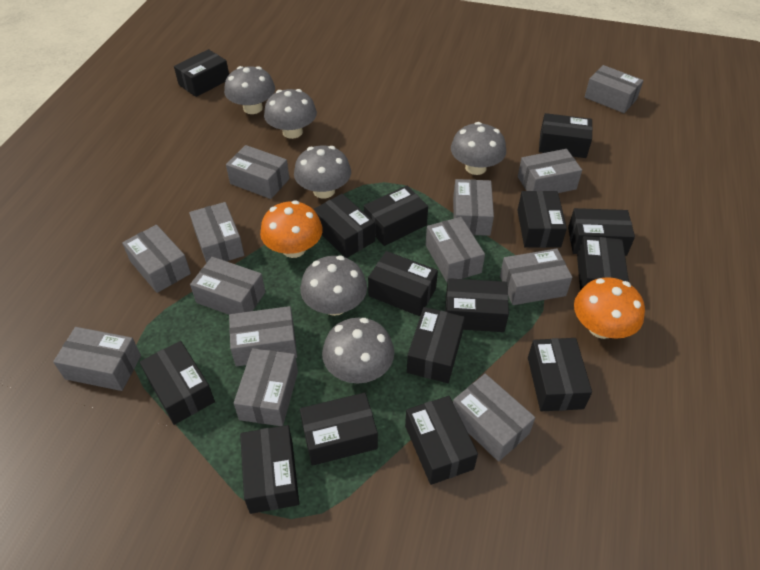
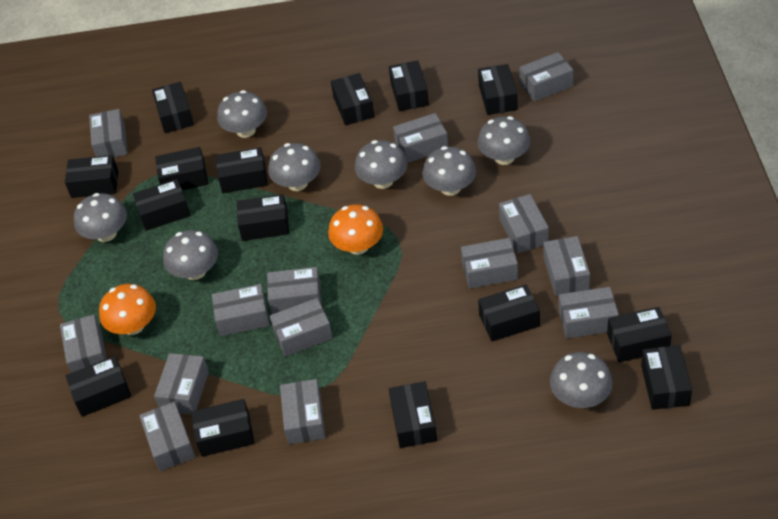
grey box: [53,327,141,391] [122,225,191,293] [189,202,244,263] [190,257,265,315] [226,145,289,199] [229,306,297,366] [234,348,298,426] [426,217,485,282] [453,179,494,236] [453,374,535,462] [500,249,572,305] [518,149,582,193] [585,65,644,113] = 13 -> [60,314,107,373] [89,109,128,157] [139,402,195,471] [154,353,209,415] [212,284,270,336] [267,267,322,314] [270,298,333,357] [280,379,326,444] [393,113,448,163] [461,238,518,289] [499,194,549,254] [519,52,573,102] [544,236,590,296] [559,287,619,338] = 14
grey mushroom: [224,66,275,114] [264,89,317,139] [294,146,351,198] [300,256,367,316] [322,318,394,384] [451,122,506,175] = 6 -> [74,193,127,242] [163,230,218,280] [217,90,267,138] [268,143,321,191] [355,140,407,189] [423,146,476,196] [477,116,530,165] [550,352,613,408] = 8

